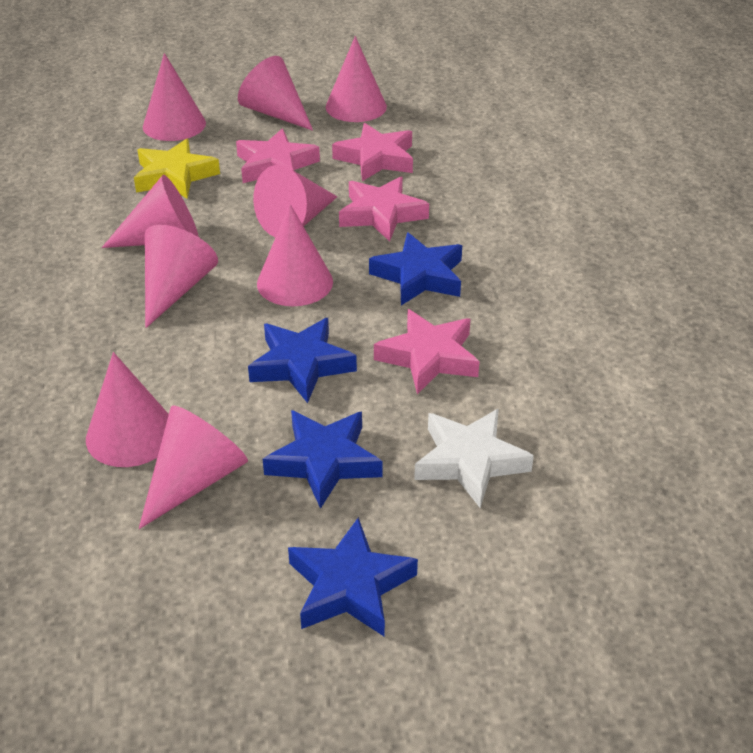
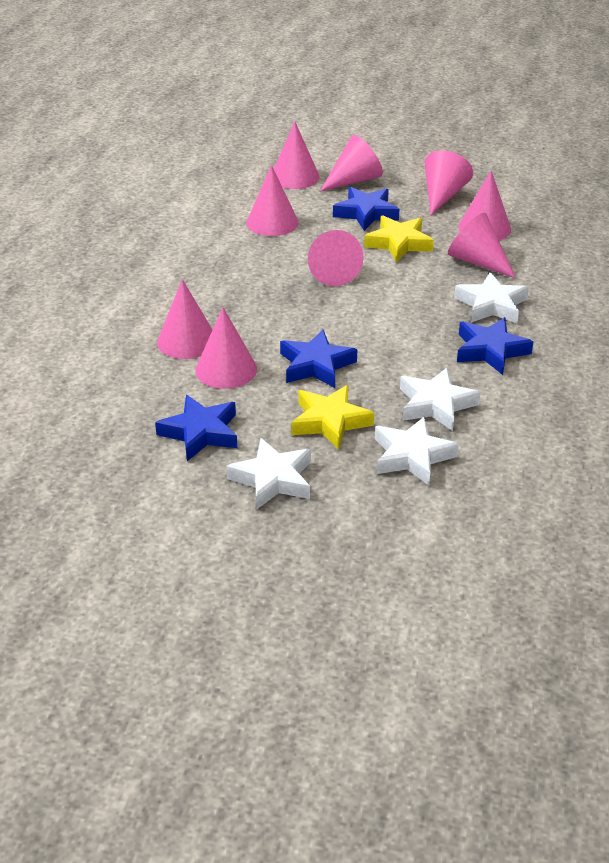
pink star: [236,128,320,183] [332,123,413,181] [339,177,429,241] [374,309,480,394] = 4 -> none = 0
white star: [414,409,534,508] = 1 -> [226,438,311,510] [375,416,459,485] [400,367,481,431] [454,272,529,324] = 4
yellow star: [134,139,220,199] = 1 -> [291,385,374,450] [364,215,434,262] = 2

